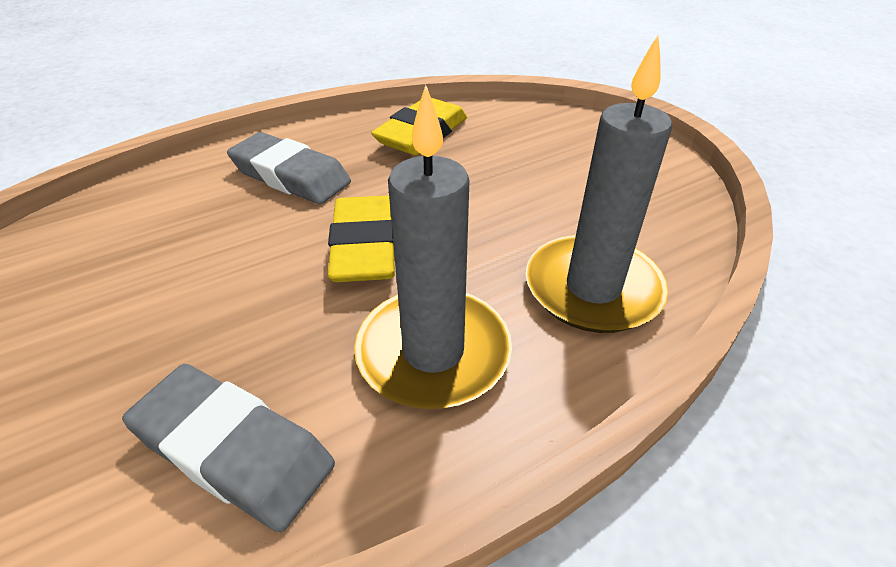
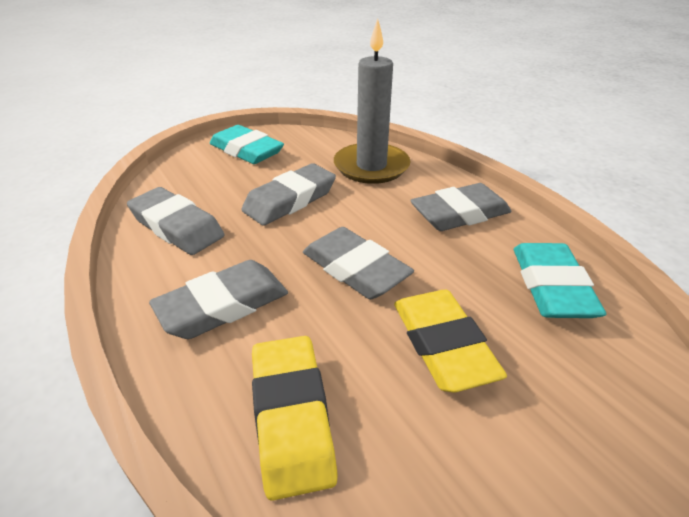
grey candle: [354,85,512,409] [526,35,672,333] = 2 -> [334,18,411,184] = 1
grey eraser: [122,364,335,532] [227,132,351,204] = 2 -> [127,187,224,255] [149,260,288,339] [241,163,336,226] [303,227,414,299] [410,183,511,231] = 5
turquoise eraser: none = 0 -> [210,125,284,164] [514,243,606,318] = 2

